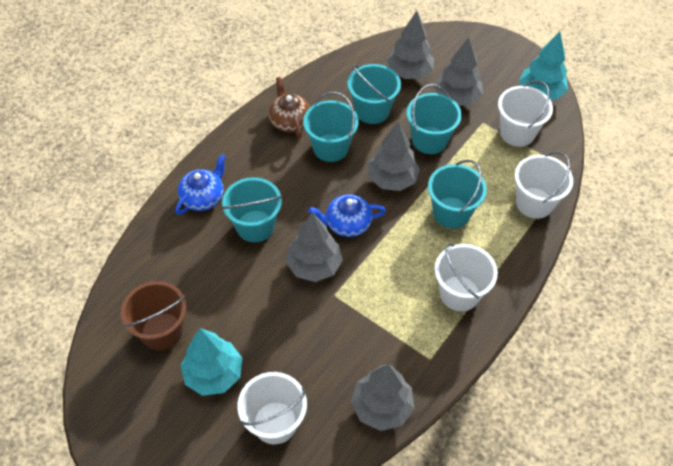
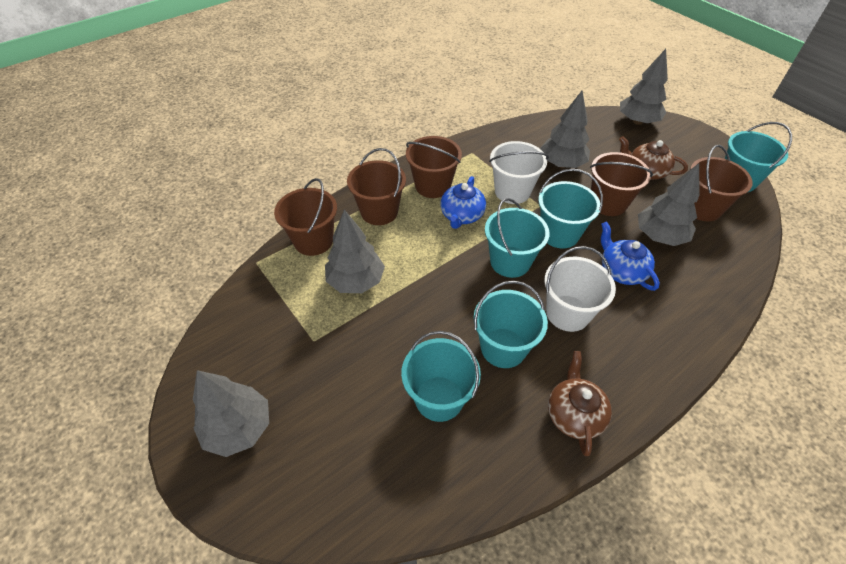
brown bucket: [121,281,186,350] = 1 -> [274,178,337,256] [347,148,406,225] [406,136,462,198] [590,152,653,216] [690,145,753,221] = 5
brown teapot: [269,77,310,138] = 1 -> [548,351,612,456] [619,136,688,180] = 2
turquoise tree: [181,328,242,396] [519,32,568,100] = 2 -> none = 0
white bucket: [237,372,307,444] [435,243,498,311] [498,80,553,147] [514,151,573,219] = 4 -> [489,141,549,204] [544,246,616,332] = 2

